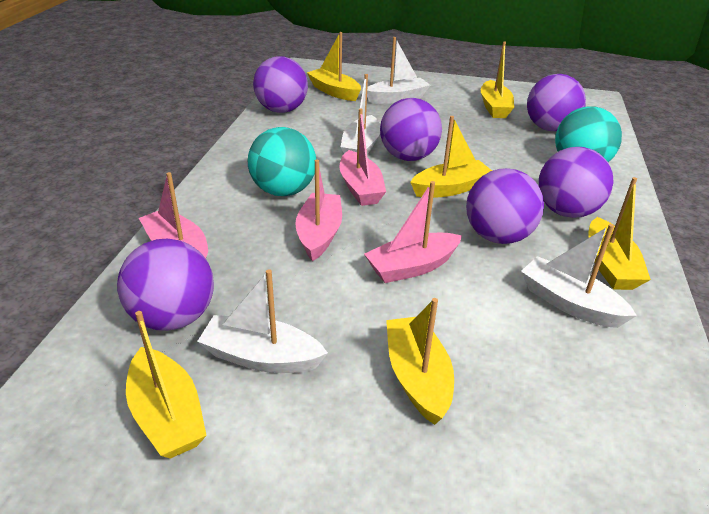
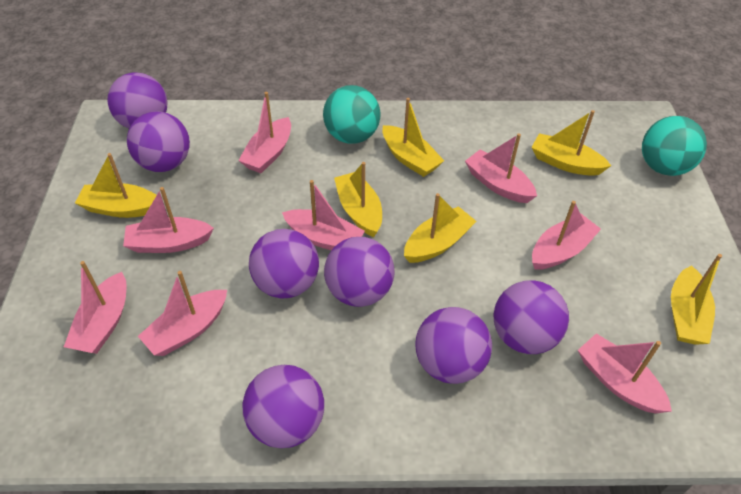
pink boat: [139,172,208,258] [295,160,342,261] [339,108,386,206] [364,181,462,283] = 4 -> [64,261,126,354] [123,187,214,253] [138,271,227,356] [238,92,291,173] [282,180,365,250] [465,133,537,203] [532,201,601,270] [578,334,672,414] = 8
purple ball: [117,239,214,331] [253,56,308,113] [380,98,442,161] [466,168,544,244] [527,74,586,131] [539,147,614,218] = 6 -> [108,72,167,129] [127,111,190,172] [242,365,324,448] [249,229,319,299] [324,237,394,307] [416,307,492,384] [494,280,569,354] = 7
white boat: [197,269,328,373] [341,74,380,154] [367,37,430,104] [521,224,637,328] = 4 -> none = 0

